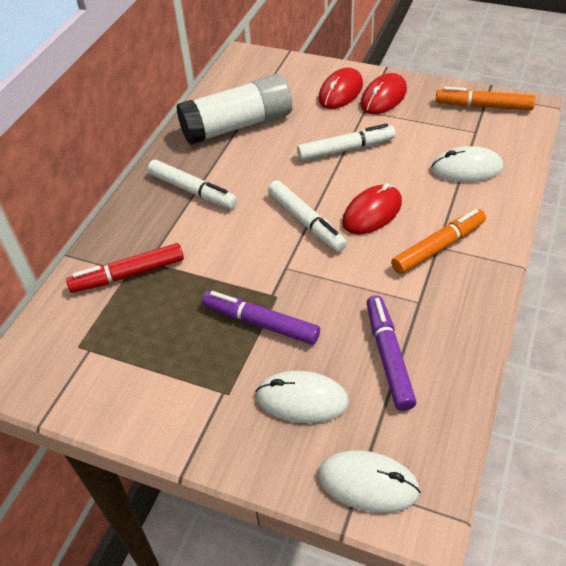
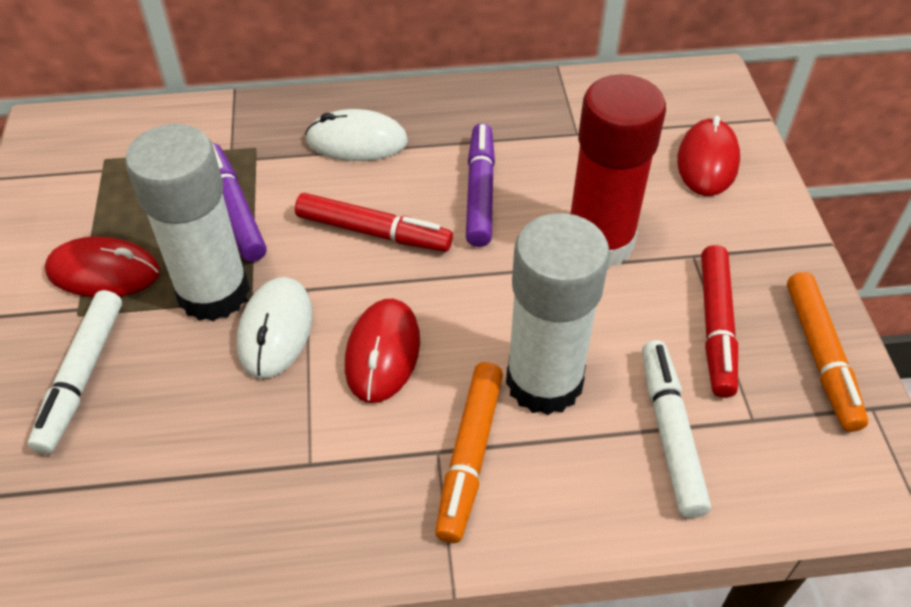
red glue stick: none = 0 -> [571,74,666,269] = 1
red marker: [66,243,184,293] = 1 -> [295,193,453,252] [701,245,738,398] = 2
white glue stick: [176,74,293,145] = 1 -> [125,124,250,321] [506,213,610,415] = 2
white marker: [148,160,237,209] [268,180,347,252] [297,123,395,161] = 3 -> [28,290,122,454] [642,340,711,518] = 2
white mouse: [255,371,349,423] [318,450,421,513] [431,146,503,182] = 3 -> [237,277,313,379] [305,109,408,161] = 2

